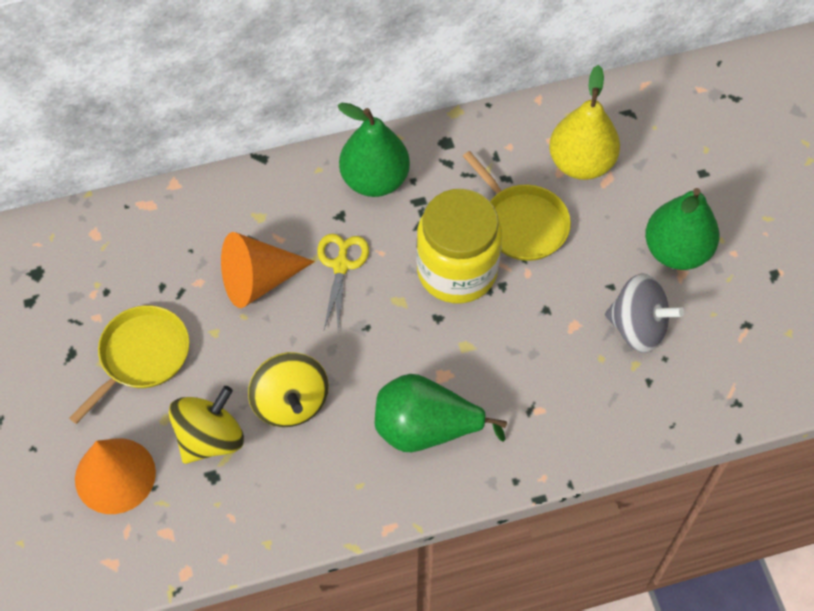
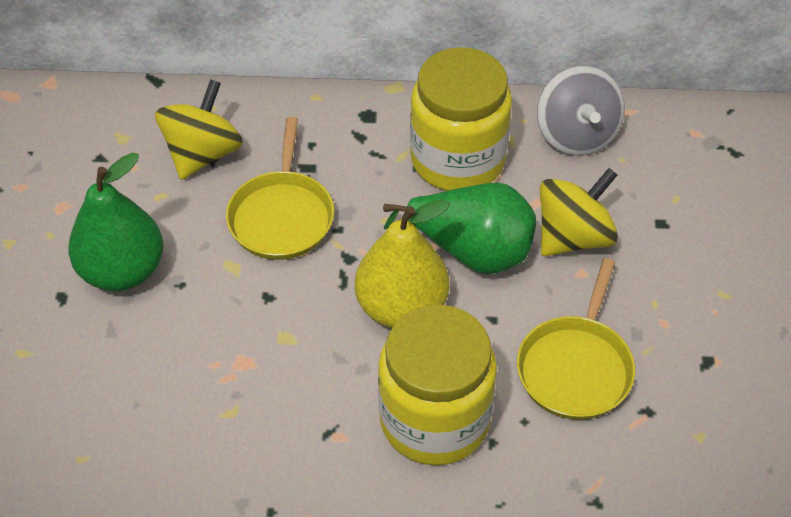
green pear: [338,103,410,197] [375,374,507,452] [645,188,719,270] = 3 -> [68,153,163,291] [383,183,536,274] = 2
orange cone: [75,438,156,514] [221,232,315,308] = 2 -> none = 0
yellow jar: [416,189,502,303] = 1 -> [378,305,497,465] [410,47,512,191] = 2
yellow scissors: [317,234,369,330] = 1 -> none = 0

